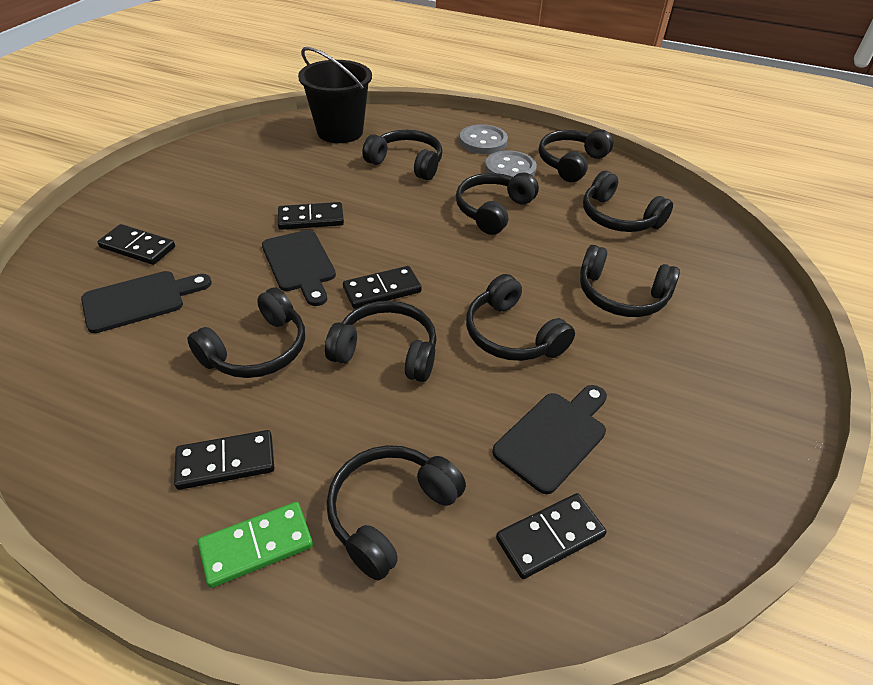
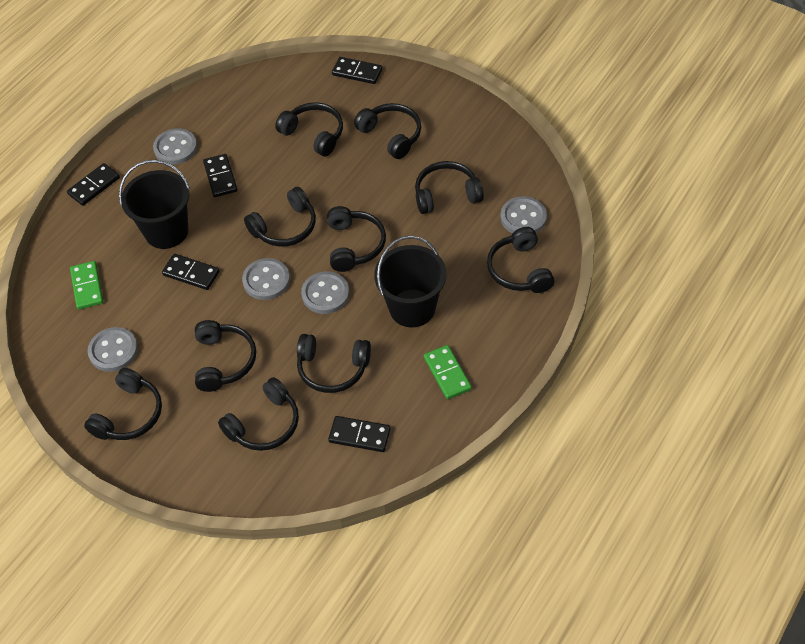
black bucket: [298,47,372,143] = 1 -> [119,160,190,249] [374,235,447,327] = 2
black cutting board: [81,271,212,333] [262,230,336,306] [492,385,607,494] = 3 -> none = 0
black headphones: [187,287,305,378] [325,301,437,382] [326,445,466,581] [362,130,443,180] [456,172,539,235] [466,274,575,361] [539,129,613,182] [580,245,680,317] [583,171,673,232] = 9 -> [84,368,162,440] [195,320,256,392] [218,377,299,451] [244,187,316,247] [275,102,343,156] [297,334,371,393] [327,206,386,272] [354,103,421,159] [415,161,484,214] [487,227,554,293] = 10
green domino: [198,502,313,588] = 1 -> [70,261,103,309] [424,345,472,399] = 2
grey button: [459,124,508,154] [485,150,537,177] = 2 -> [88,327,138,372] [153,128,197,165] [242,258,290,300] [301,271,350,314] [500,196,547,234] = 5

